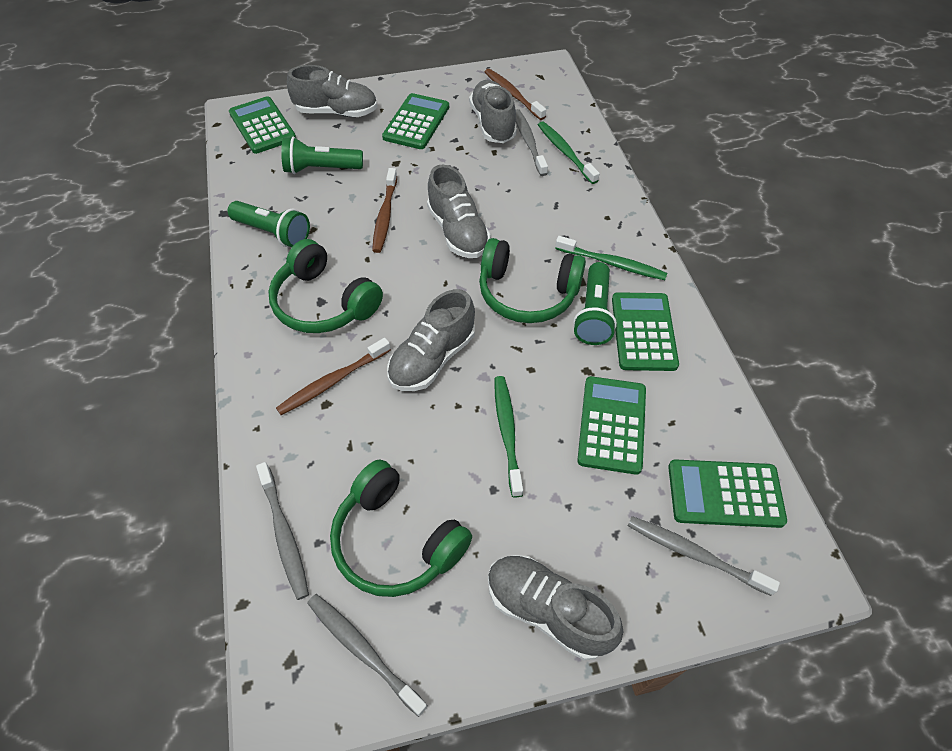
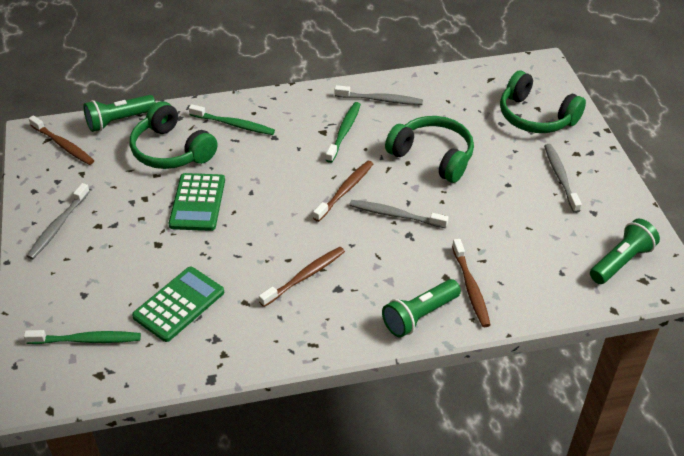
brown toothbrush: [276,338,391,415] [372,168,397,253] [485,69,546,120] = 3 -> [28,115,94,165] [259,247,345,307] [313,161,373,222] [452,239,491,327] = 4
green calculator: [229,96,296,154] [382,93,449,149] [577,376,646,475] [612,292,679,371] [668,459,787,528] = 5 -> [132,267,224,342] [169,173,225,231] = 2
grey shoe: [287,65,377,117] [387,289,475,391] [427,164,491,258] [469,80,517,143] [488,555,623,660] = 5 -> none = 0

